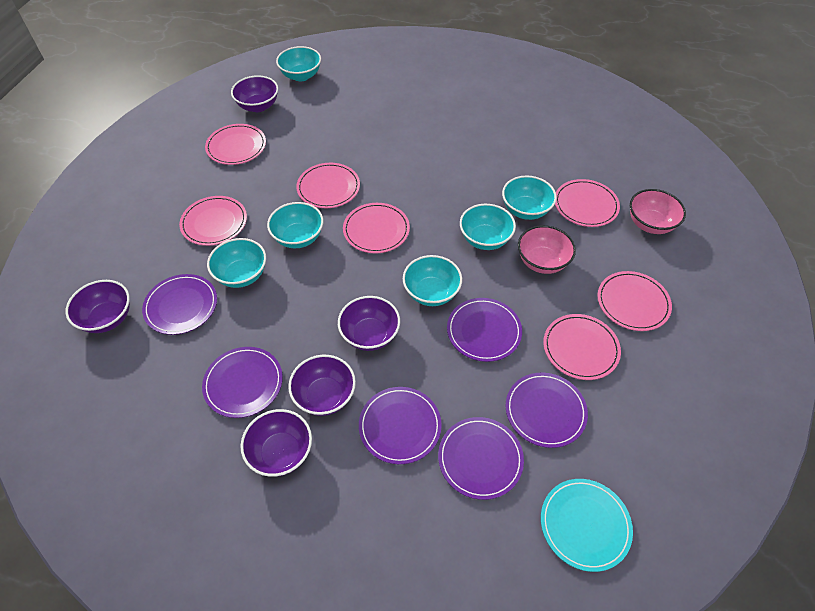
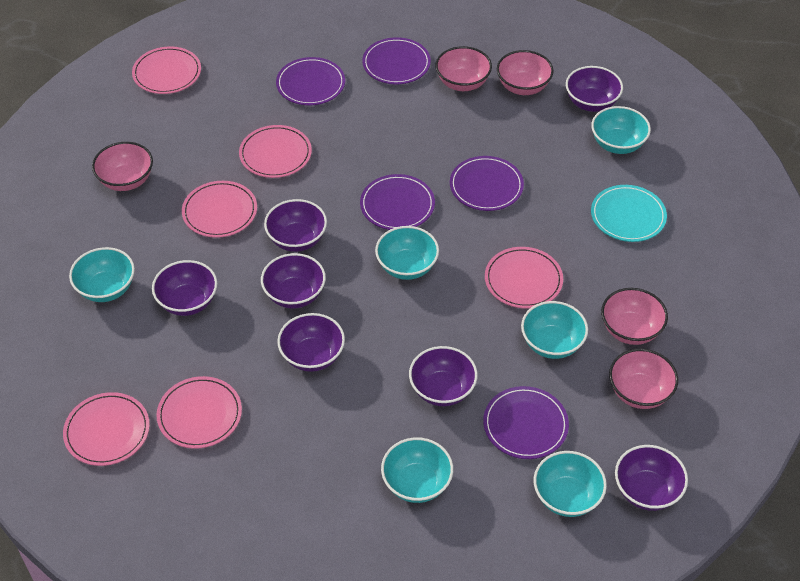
pink bowl: [518,225,576,274] [630,189,686,234] = 2 -> [92,142,153,191] [435,46,492,91] [497,50,554,95] [601,288,668,345] [609,349,678,409] = 5
pink plate: [179,196,247,246] [205,124,266,165] [296,163,360,208] [343,203,410,254] [543,314,621,380] [555,179,620,227] [597,271,672,331] = 7 -> [63,392,150,466] [132,46,201,94] [156,376,242,449] [182,181,257,238] [239,125,312,178] [485,247,563,308] = 6
purple bowl: [65,280,130,333] [231,75,278,112] [241,409,312,477] [288,355,356,416] [338,296,400,351] = 5 -> [152,260,217,316] [261,253,326,309] [264,199,327,252] [277,313,345,372] [409,346,478,406] [566,66,623,112] [615,445,688,511] = 7
purple plate: [142,274,217,335] [202,347,283,418] [359,387,442,464] [438,417,524,500] [447,298,522,362] [506,373,588,448] = 6 -> [276,57,345,105] [360,174,435,230] [362,37,431,84] [450,156,524,211] [483,386,569,459] = 5

